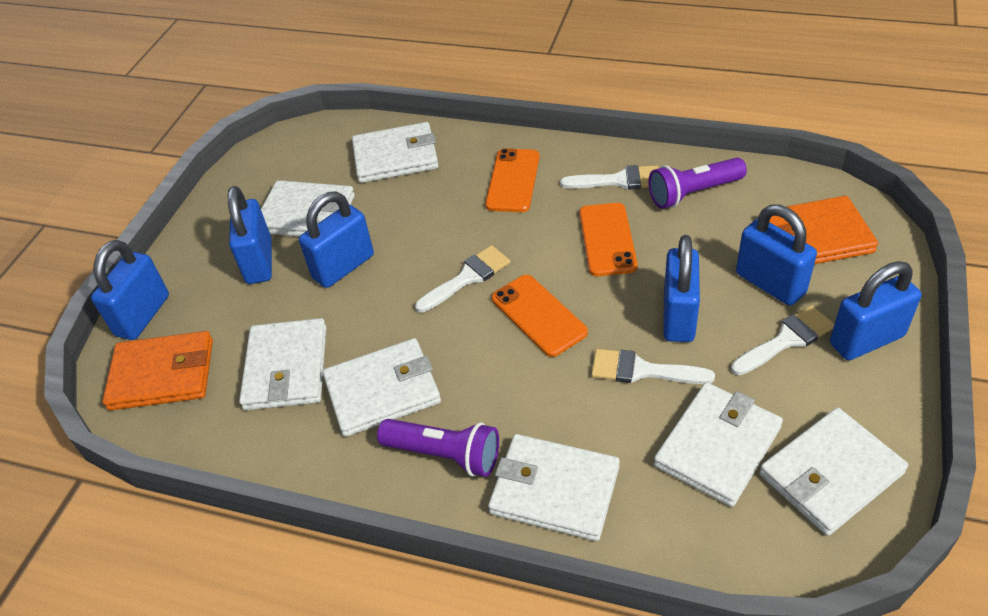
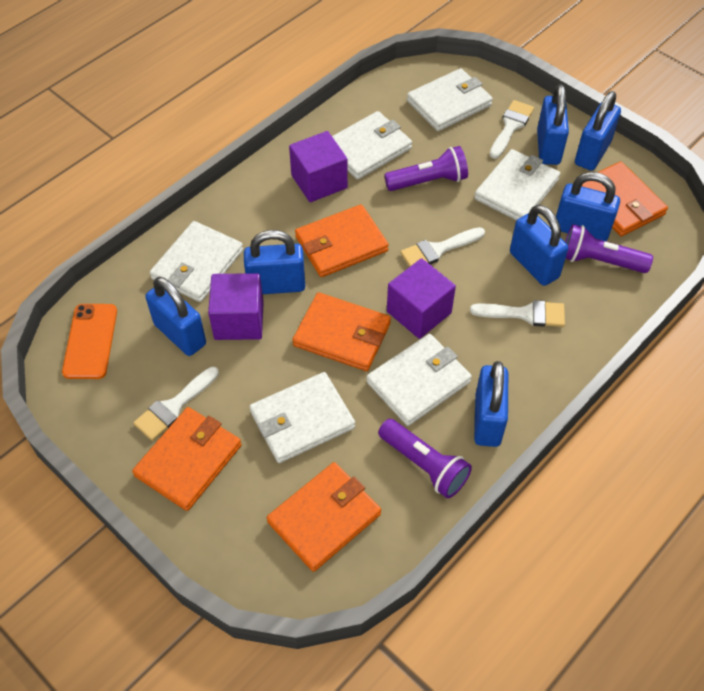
blue padlock: [91,240,169,340] [228,186,272,284] [299,192,374,288] [663,235,700,342] [736,204,817,306] [830,261,922,360] = 6 -> [145,277,206,356] [244,230,305,294] [474,361,508,447] [510,205,568,286] [537,84,569,165] [556,172,620,241] [575,91,621,171] = 7
orange phone: [485,148,540,212] [492,275,588,357] [579,203,638,276] = 3 -> [62,304,117,379] = 1
orange wallet: [102,331,213,411] [769,196,878,264] = 2 -> [132,407,242,511] [267,462,381,572] [292,292,391,371] [295,204,389,277] [582,161,668,236] = 5
purple cube: none = 0 -> [208,273,264,340] [289,131,348,202] [387,258,456,339] = 3
purple flashlight: [377,419,499,477] [648,158,747,209] = 2 -> [378,419,472,498] [384,146,468,191] [565,224,653,273] = 3
white wallet: [239,318,326,410] [261,180,355,237] [322,338,441,437] [352,122,439,183] [488,434,620,541] [654,382,783,507] [759,408,908,536] = 7 -> [150,221,243,302] [249,372,355,463] [332,111,412,180] [366,334,472,426] [407,68,493,131] [474,149,560,221] = 6

